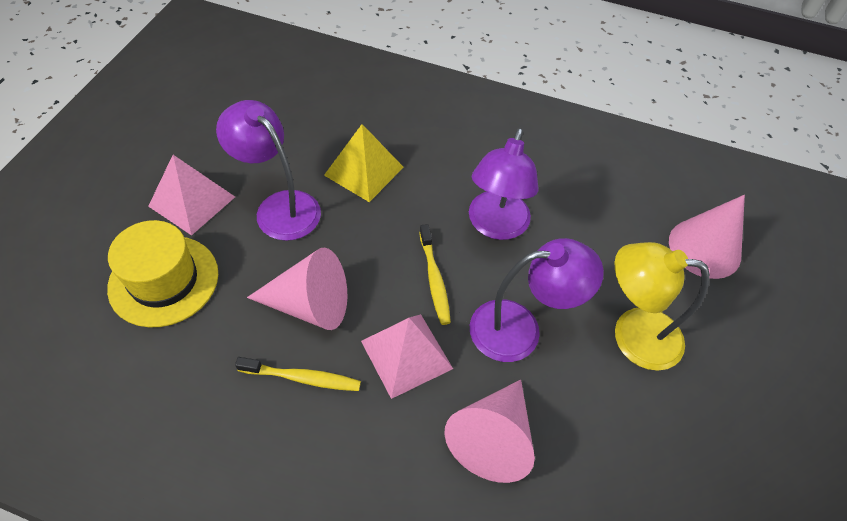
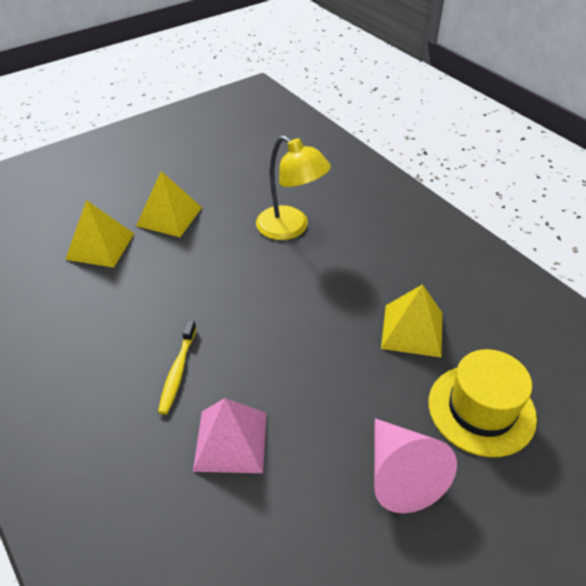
pink cone: [247,247,347,330] [444,379,535,483] [669,195,745,279] = 3 -> [374,418,457,513] = 1
pink pyramid: [148,155,235,236] [361,314,453,399] = 2 -> [193,398,267,473] = 1
purple lamp: [216,100,321,241] [469,128,538,240] [470,238,604,362] = 3 -> none = 0
yellow pyramid: [324,124,404,202] = 1 -> [65,200,134,268] [136,171,202,237] [381,284,443,357] = 3
yellow toothbrush: [235,357,361,391] [419,224,451,325] = 2 -> [158,320,196,414] = 1

